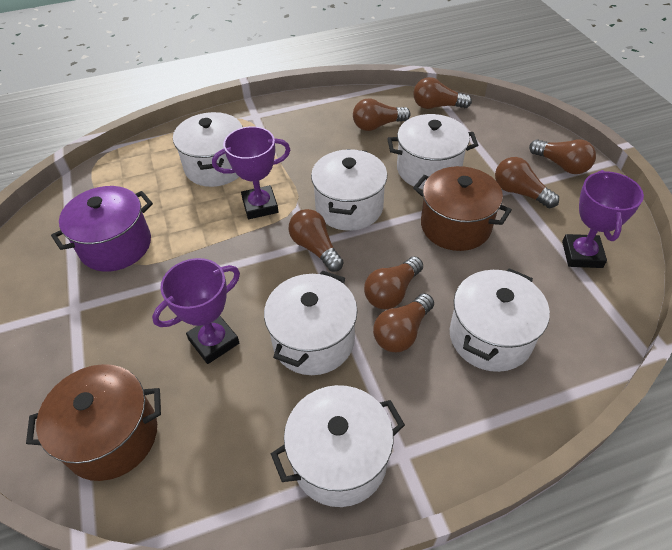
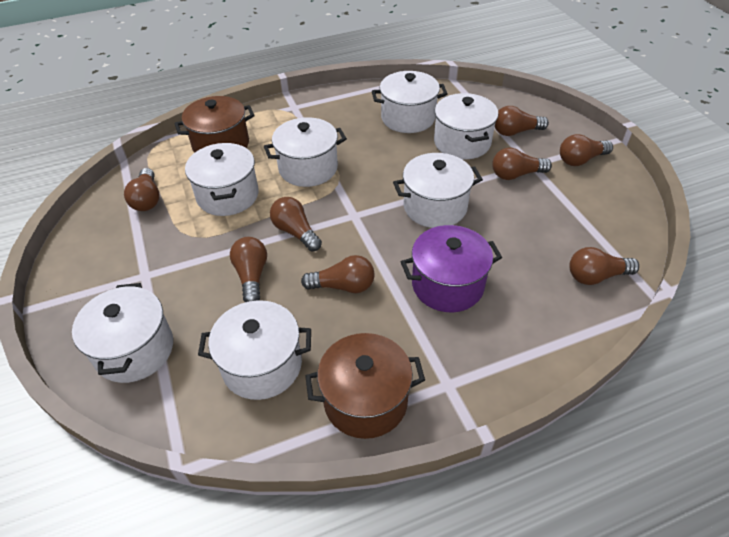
brown light bulb: [289,209,344,272] [353,98,411,131] [364,257,423,309] [373,293,434,352] [413,77,472,109] [495,157,559,208] [529,139,596,174] = 7 -> [124,168,160,211] [230,237,267,302] [270,197,322,251] [301,255,375,293] [492,148,552,180] [495,106,549,136] [560,134,613,166] [569,247,639,285] = 8
purple trophy: [152,258,240,364] [212,126,290,219] [562,170,644,268] = 3 -> none = 0
white pot: [173,112,243,187] [264,270,357,375] [271,385,405,507] [311,149,387,231] [387,114,478,189] [450,268,550,372] = 6 -> [72,283,173,383] [185,143,259,216] [198,300,311,400] [264,117,347,187] [372,71,447,133] [393,153,483,228] [434,93,499,159] = 7

